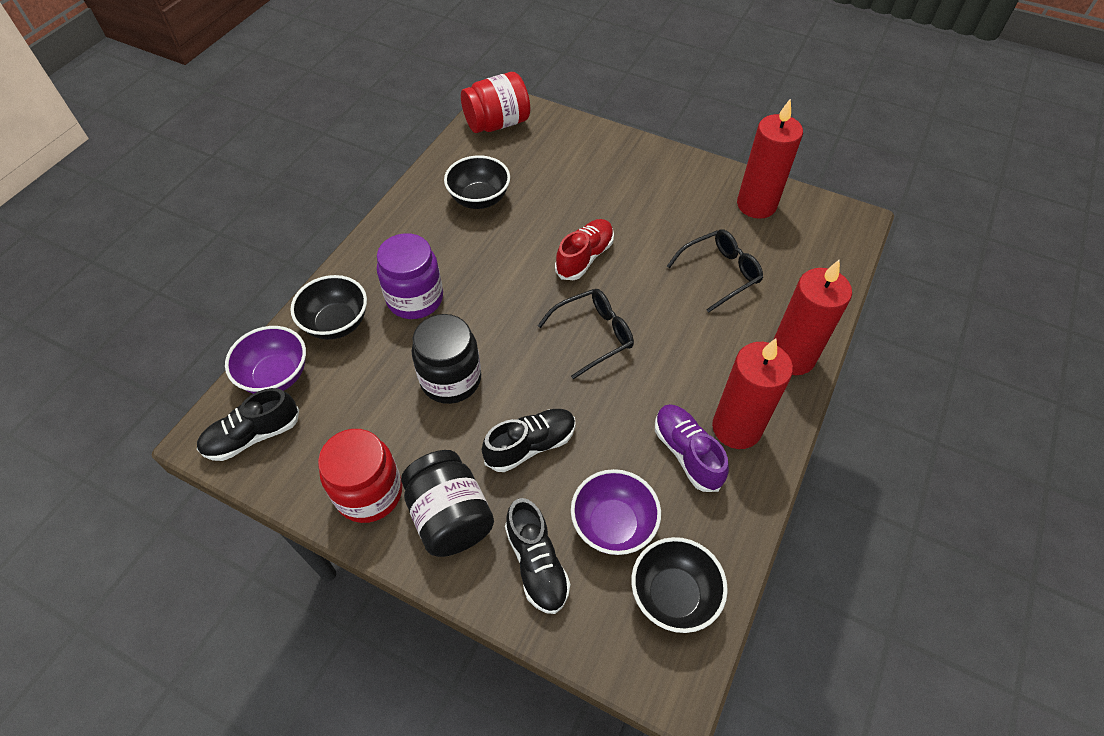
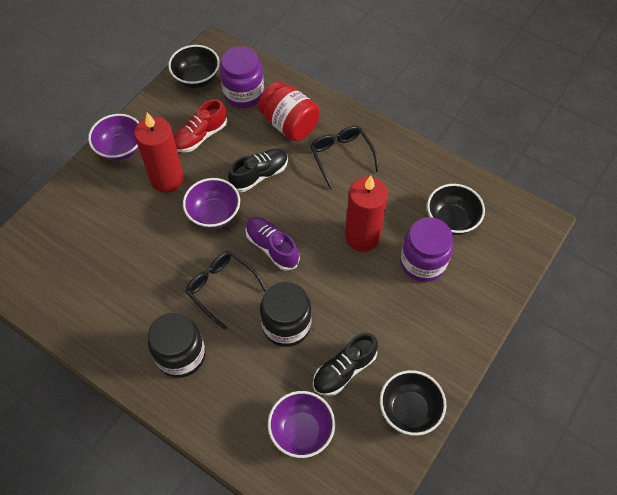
black shoe: [197,388,299,461] [482,409,576,472] [505,498,570,614] = 3 -> [228,149,288,192] [313,333,378,396] = 2
purple bowl: [225,326,306,394] [571,469,661,555] = 2 -> [88,114,139,161] [183,178,240,229] [268,391,335,458] = 3
purple jar: [377,233,443,319] = 1 -> [220,46,264,108] [400,217,453,282] = 2
red candle: [712,338,793,449] [737,98,803,219] [773,260,852,375] = 3 -> [134,113,184,193] [345,176,388,252] = 2
red jar: [318,429,402,523] [461,72,530,133] = 2 -> [258,81,320,141] = 1

